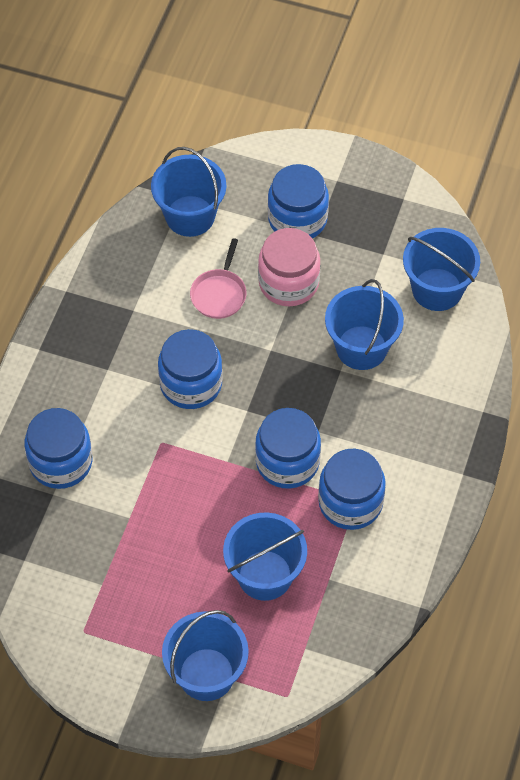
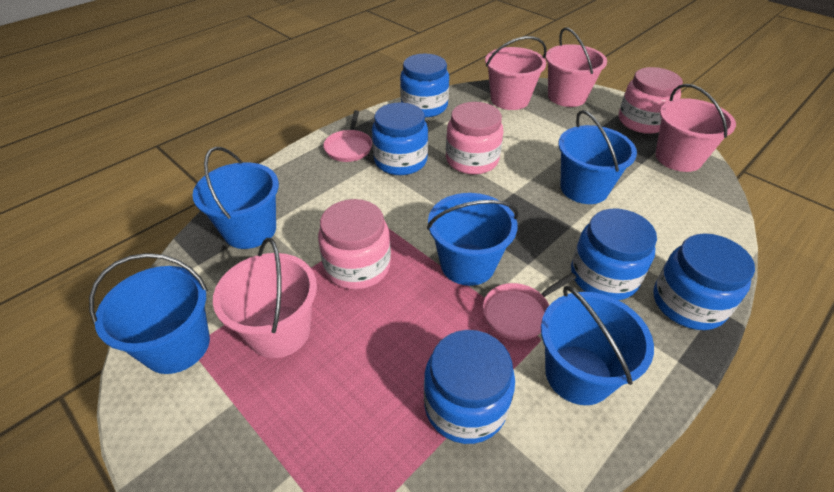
pink bucket: none = 0 -> [213,238,317,358] [485,36,547,110] [546,27,607,107] [656,84,736,172] = 4
pink jar: [258,228,320,306] = 1 -> [318,199,391,289] [446,102,503,175] [619,67,683,134] = 3
pink pan: [190,238,247,319] = 1 -> [323,110,372,162] [483,273,577,340] = 2

